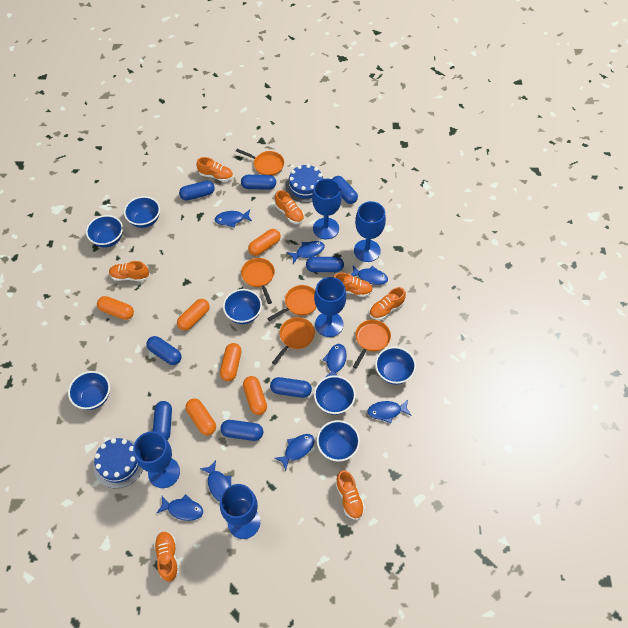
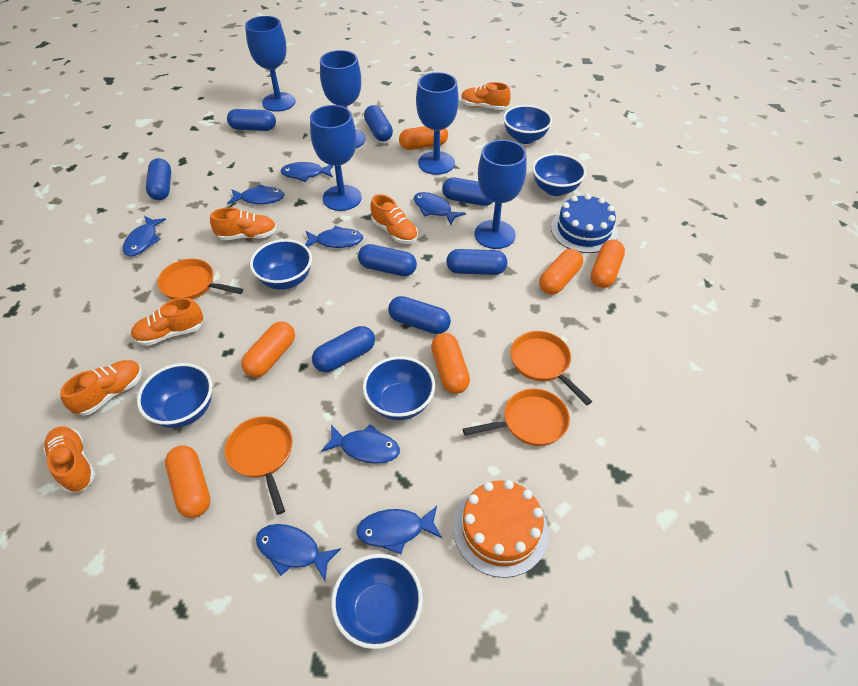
blue bowl: [68,371,110,410] [86,215,123,247] [124,196,160,228] [223,289,262,324] [314,375,356,415] [317,420,360,462] [375,347,416,385] = 7 -> [137,363,213,428] [250,239,312,290] [331,554,423,649] [363,356,435,420] [503,105,552,144] [532,153,586,196] = 6
blue cake: [93,438,143,489] [286,164,324,203] = 2 -> [551,194,618,253] = 1
orange cake: none = 0 -> [453,480,549,578] = 1
orange pan: [236,149,284,176] [241,258,275,304] [267,285,317,321] [272,317,315,365] [353,320,391,369] = 5 -> [157,259,243,300] [225,416,293,515] [463,389,570,446] [510,331,592,405] = 4
orange shoe: [109,261,149,281] [154,531,179,582] [196,157,233,182] [275,190,304,224] [334,273,373,297] [335,470,365,520] [369,287,406,320] = 7 -> [43,427,95,493] [60,360,142,416] [131,298,203,346] [210,207,276,240] [370,194,418,244] [461,82,511,110] = 6

